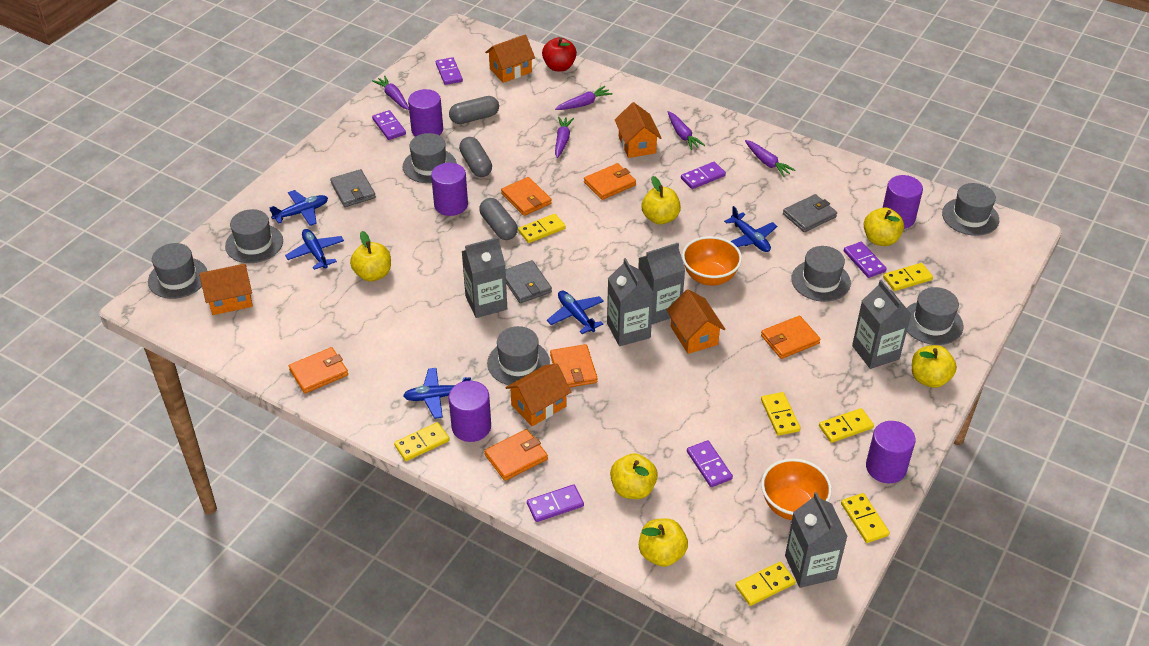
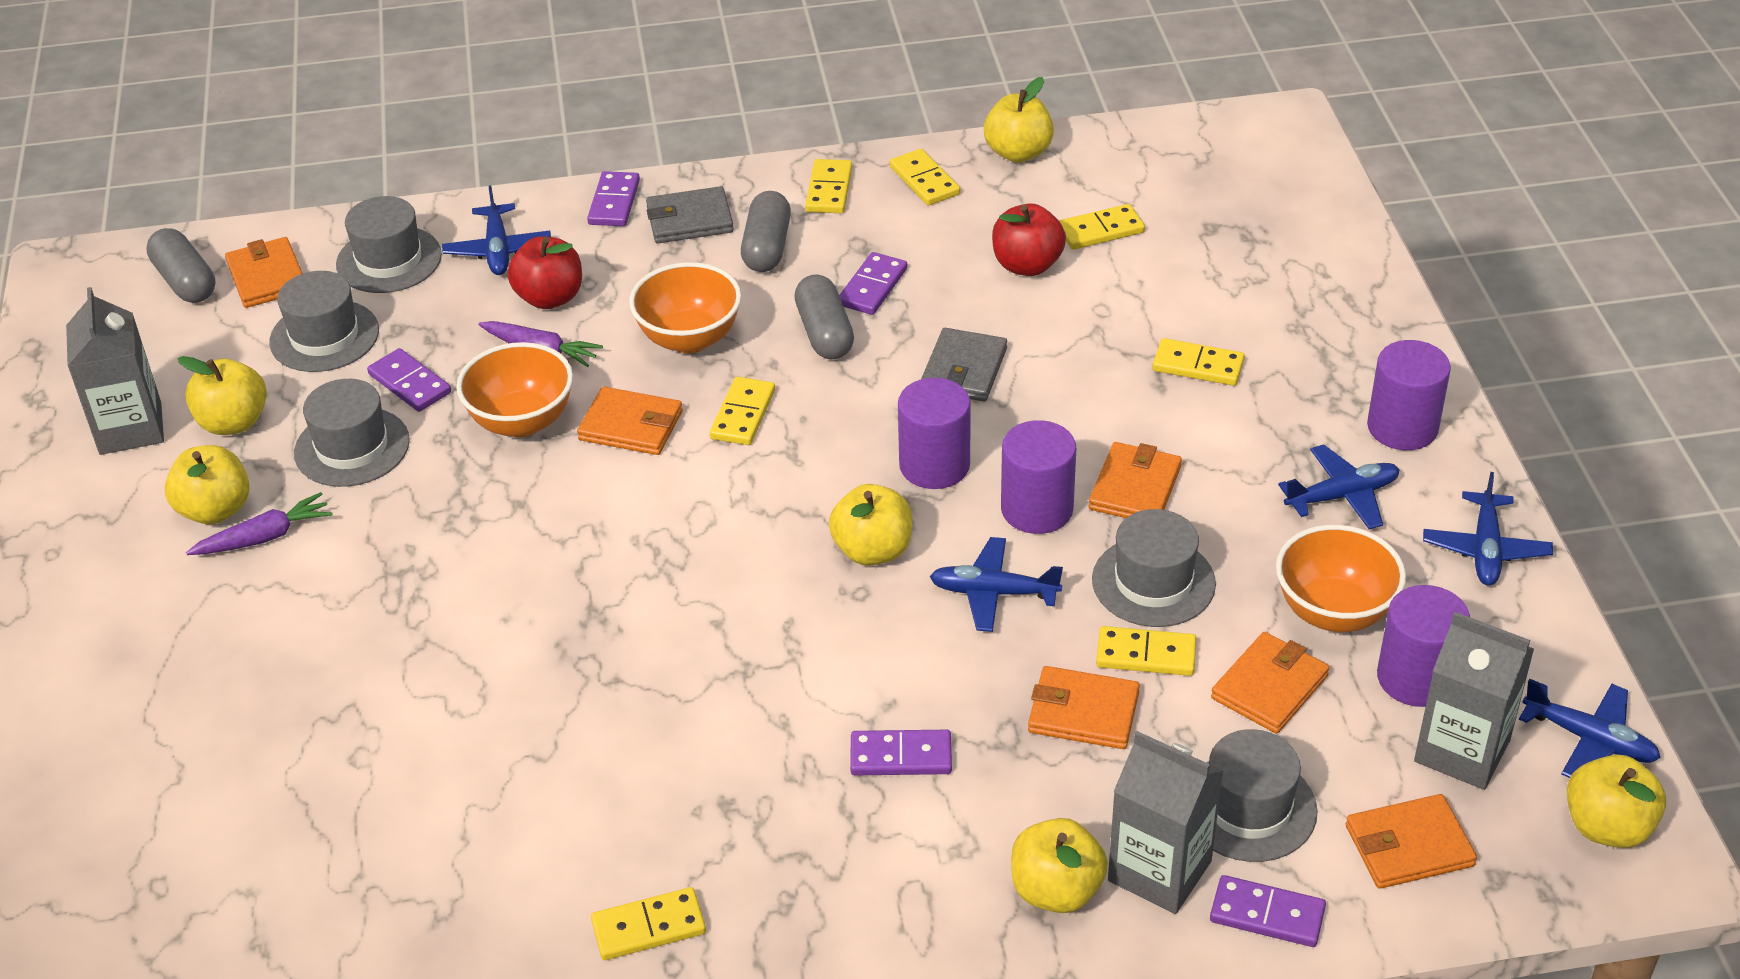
grey carton: [462,237,507,318] [607,258,653,346] [638,243,685,324] [785,492,848,588] [852,280,911,369] = 5 -> [66,287,164,455] [1108,731,1223,914] [1414,612,1534,790] = 3
grey hat: [148,243,207,299] [225,209,283,263] [403,133,457,183] [487,326,550,385] [791,246,851,302] [907,287,963,345] [942,183,999,236] = 7 -> [269,271,379,372] [294,379,410,487] [336,196,442,293] [1092,509,1216,627] [1206,729,1318,862] = 5
grey wallet: [330,169,376,207] [505,260,552,303] [783,194,837,232] = 3 -> [646,186,734,243] [921,328,1007,401] = 2
orange bowl: [682,236,742,286] [761,458,832,520] = 2 -> [456,342,573,437] [629,262,742,353] [1276,525,1406,632] = 3
orange house: [199,264,253,315] [485,34,535,83] [505,363,571,426] [615,102,661,158] [667,289,725,354] = 5 -> none = 0
purple carrot: [372,76,409,110] [555,86,613,110] [555,117,574,158] [668,111,705,150] [745,140,795,177] = 5 -> [186,492,332,555] [478,321,603,367] = 2
purple cylinder: [408,89,443,137] [431,163,468,216] [449,381,491,442] [866,421,916,484] [883,175,923,229] = 5 -> [898,378,971,489] [1001,420,1076,534] [1367,340,1451,450] [1377,585,1470,707] = 4
purple domino: [372,110,406,140] [436,57,463,85] [527,485,584,522] [681,162,726,189] [687,440,733,487] [844,242,887,278] = 6 -> [367,348,451,412] [587,171,640,226] [839,252,907,315] [850,730,952,775] [1210,875,1326,947] = 5
red apple: [542,37,577,71] = 1 -> [507,236,582,309] [992,203,1066,276] = 2

